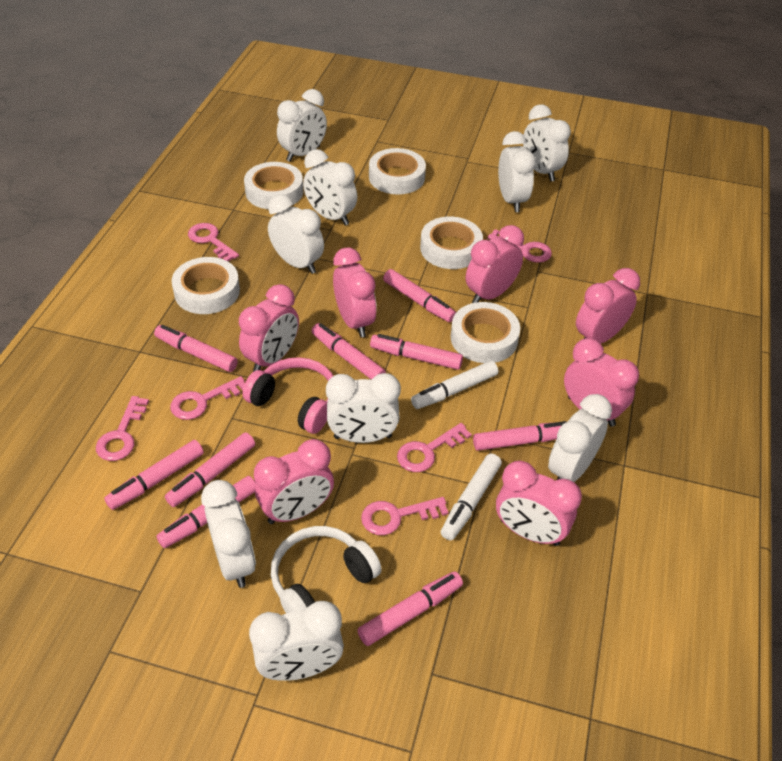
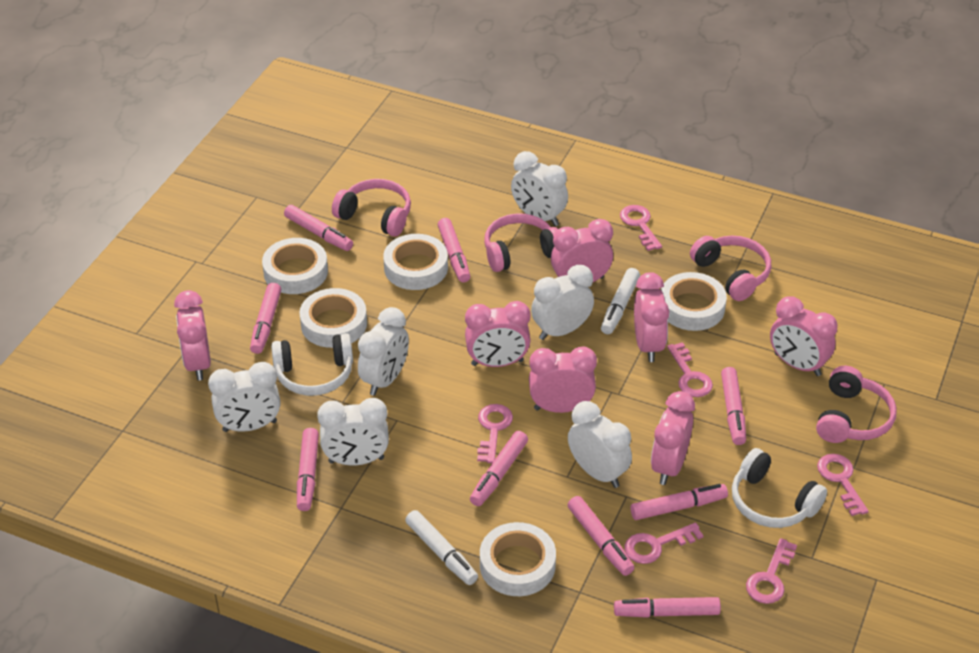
pink headphones: [242,357,333,434] = 1 -> [332,179,411,237] [484,213,558,272] [690,235,771,301] [816,366,897,443] = 4
white clock: [201,480,256,588] [249,601,344,681] [268,194,324,274] [277,89,327,162] [303,149,357,226] [326,373,401,443] [498,131,536,212] [523,104,571,182] [548,394,612,482] = 9 -> [208,362,280,432] [317,398,389,466] [358,307,409,396] [511,151,568,226] [531,265,594,340] [568,401,632,488] = 6
white headphones: [271,526,382,613] = 1 -> [271,333,353,396] [732,448,827,528] = 2

